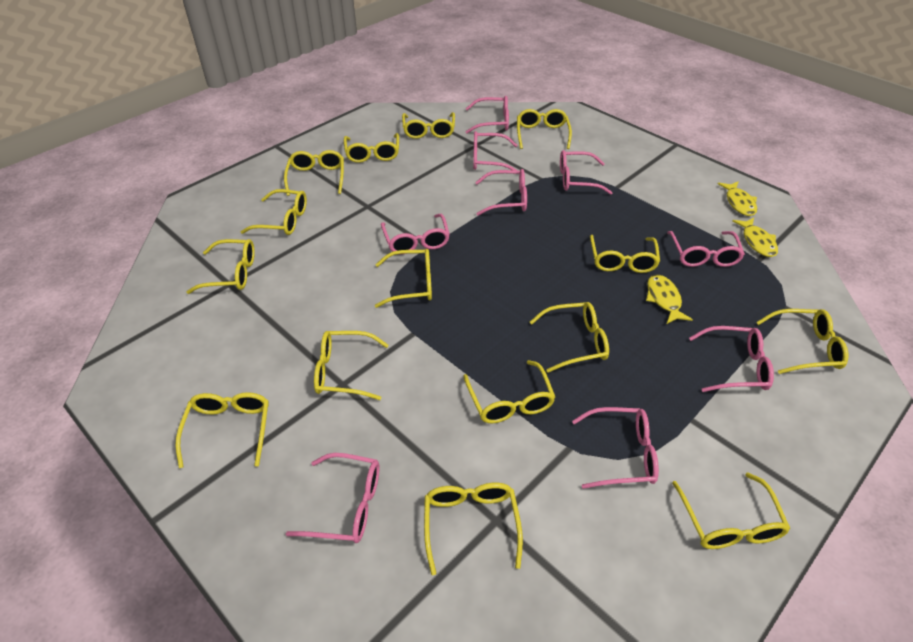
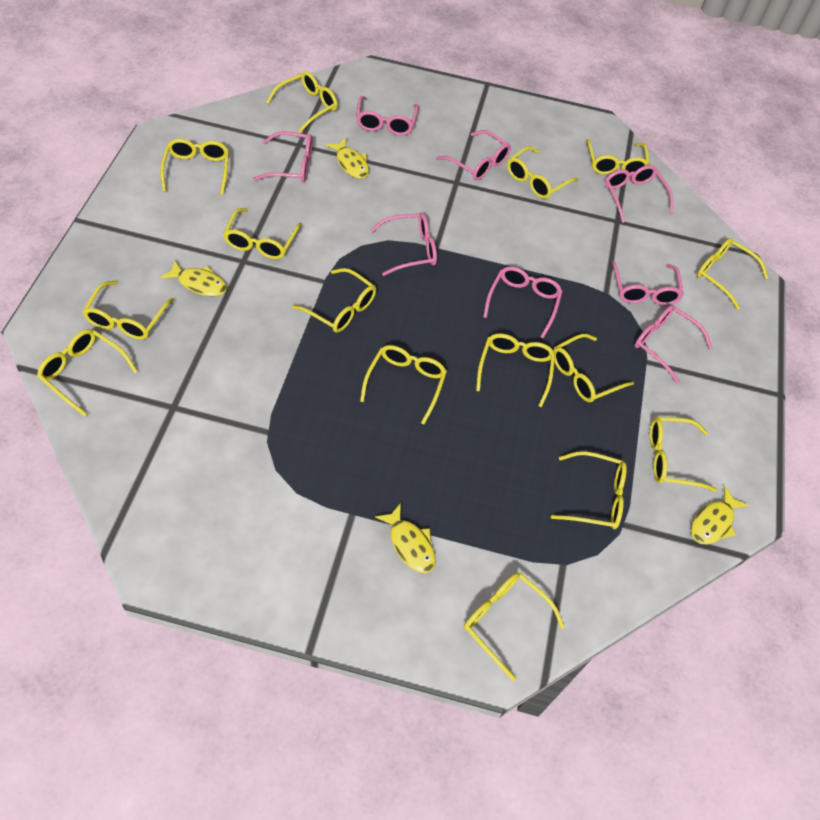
pink glasses: [286,453,380,543] [381,214,450,252] [466,96,509,134] [473,131,518,170] [475,169,527,216] [560,150,613,195] [572,407,659,489] [667,231,745,267] [689,326,774,392] = 9 -> [253,132,313,182] [356,96,419,136] [370,213,437,276] [437,130,511,181] [483,267,563,338] [604,165,673,223] [611,260,684,305] [635,305,712,384] = 8
yellow fish: [646,274,693,324] [718,181,757,216] [732,218,778,257] = 3 -> [160,260,227,296] [326,138,369,179] [375,503,436,573] [691,486,749,545] = 4

